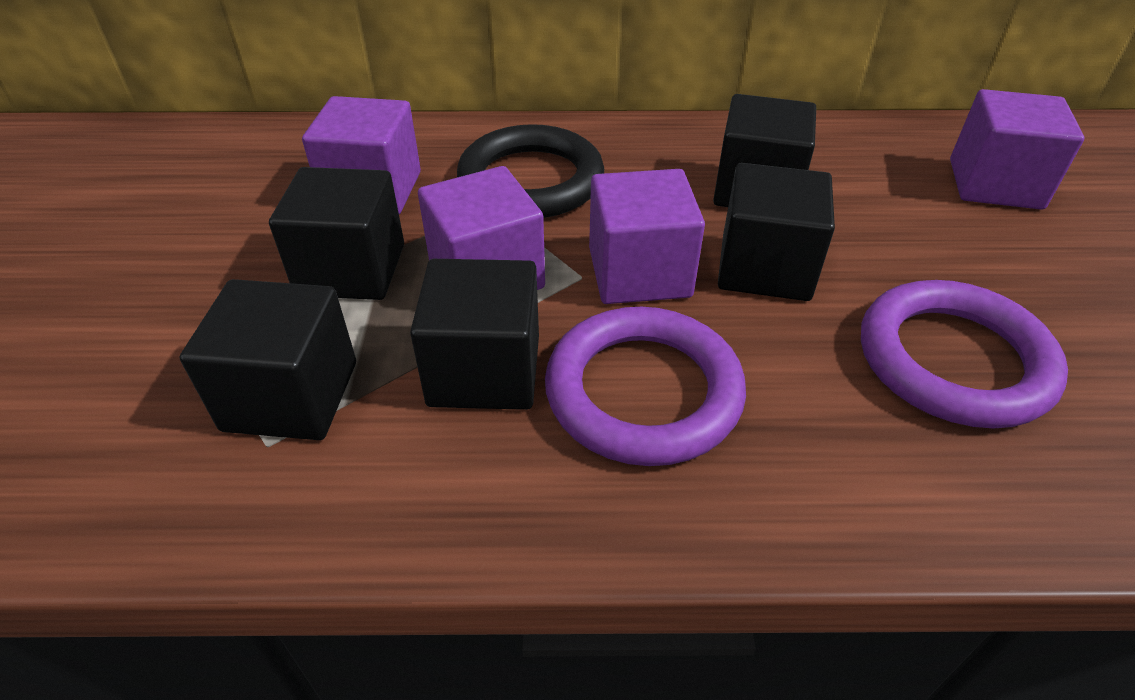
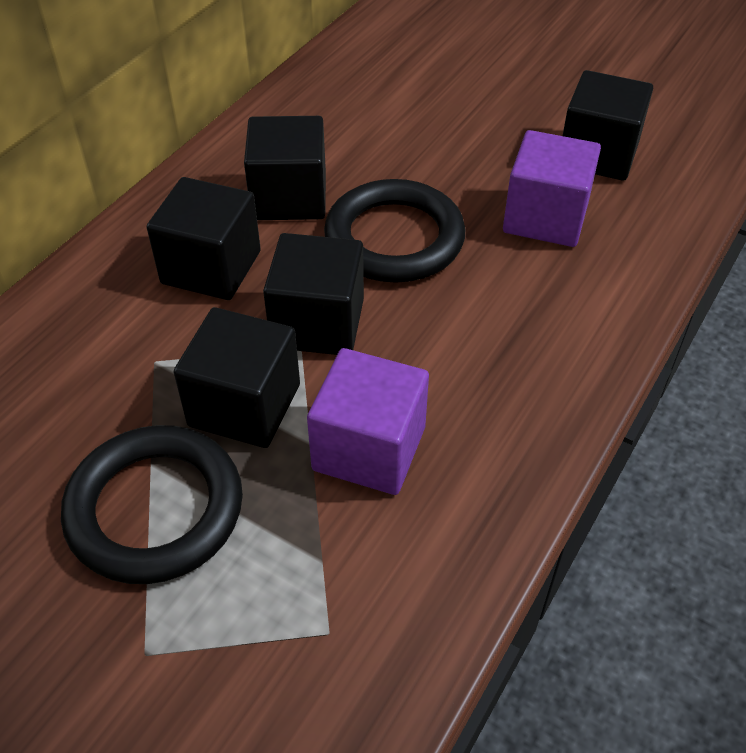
black ring: [457,124,604,218] = 1 -> [61,425,243,584] [324,179,465,283] = 2
purple cube: [302,96,421,214] [418,166,545,290] [589,169,705,304] [950,89,1084,210] = 4 -> [307,348,429,495] [503,130,601,247] = 2
purple ring: [545,307,746,466] [861,280,1068,429] = 2 -> none = 0

